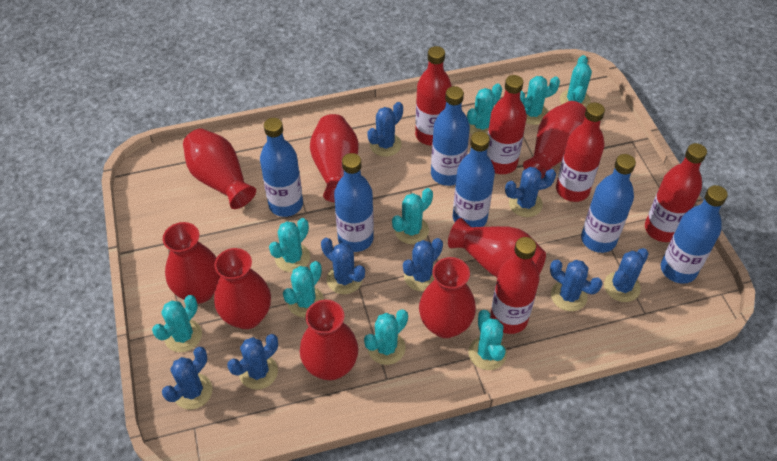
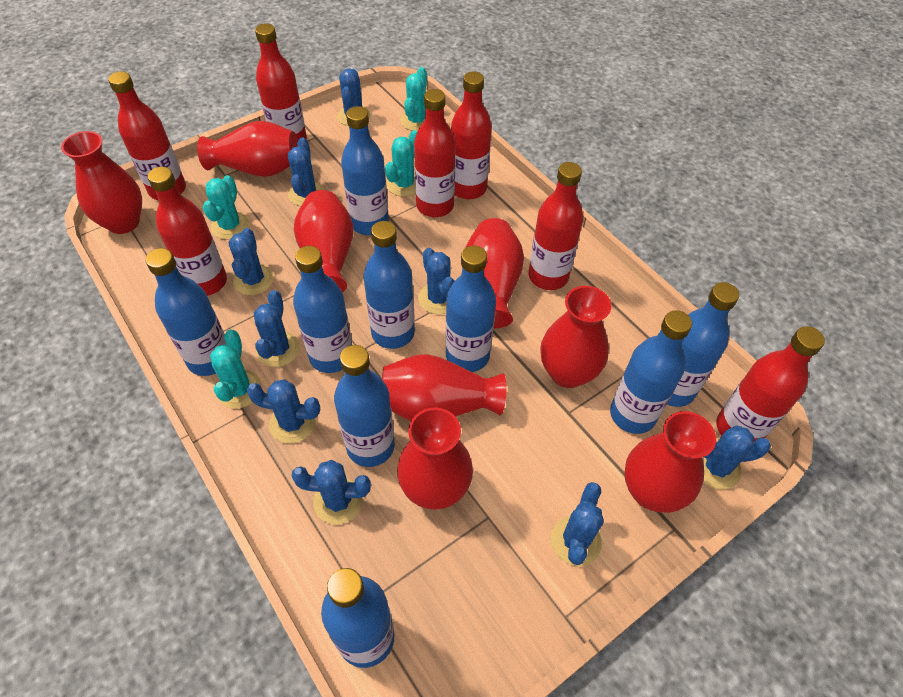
blue bottle: [260,118,303,217] [334,153,374,252] [431,86,470,186] [453,131,495,227] [581,154,636,253] [661,185,728,284] = 6 -> [146,248,227,376] [293,246,352,373] [321,568,394,668] [334,345,395,467] [341,106,389,235] [363,221,415,349] [445,246,496,372] [610,310,692,434] [667,282,739,407] = 9
blue cactus: [162,347,213,410] [227,334,278,390] [321,238,365,294] [367,102,403,157] [403,238,443,292] [505,167,556,217] [550,260,603,311] [604,248,649,302] = 8 -> [229,228,274,295] [247,379,320,444] [254,290,300,367] [288,138,325,206] [291,460,371,525] [337,68,370,126] [418,248,455,314] [551,482,604,566] [703,425,771,490] = 9
red bottle: [415,46,452,146] [487,75,527,174] [490,237,540,334] [556,103,605,202] [645,143,707,242] = 5 -> [108,71,186,200] [148,167,227,296] [255,23,307,141] [414,89,456,217] [451,72,492,199] [528,162,583,290] [716,326,825,442] = 7
turquoise cactus: [152,295,202,352] [269,218,310,272] [283,261,324,317] [364,309,408,365] [392,188,433,244] [467,83,502,135] [468,310,507,370] [520,76,560,125] [560,55,592,107] = 9 -> [203,175,249,239] [210,330,262,409] [385,130,417,197] [400,67,427,131] = 4

